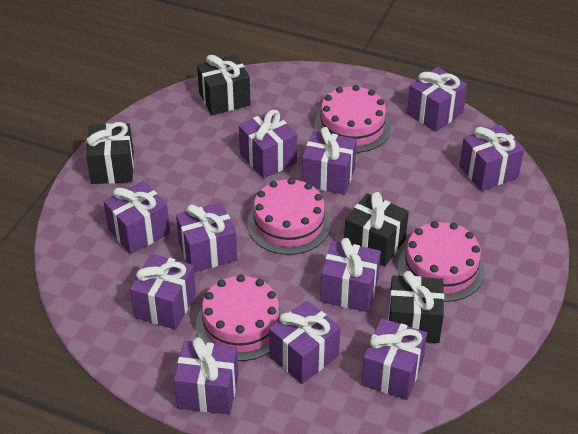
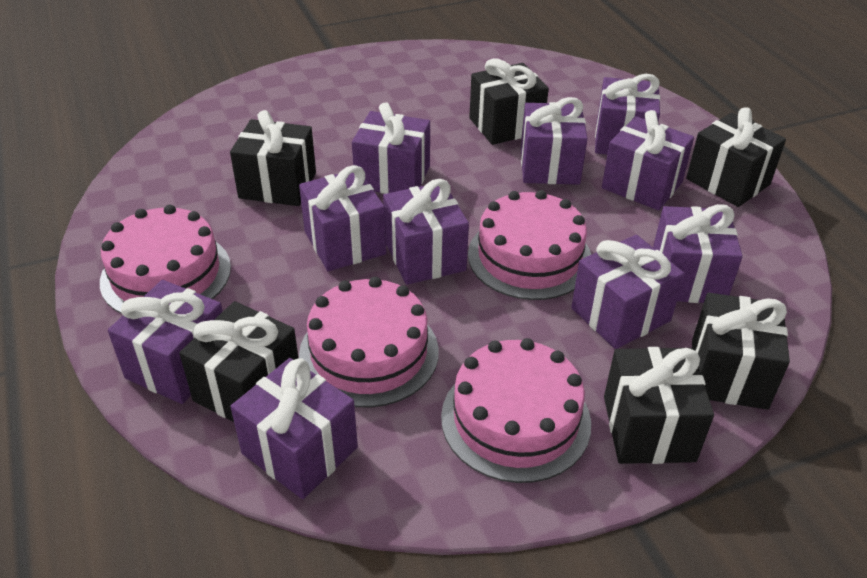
black gift: [86,122,134,184] [197,55,251,115] [344,192,409,266] [388,271,444,343] = 4 -> [179,301,298,422] [230,110,316,206] [469,58,549,145] [604,347,714,464] [686,107,786,207] [692,293,790,410] = 6
purple gift: [103,181,170,254] [130,254,196,330] [174,337,238,414] [176,202,237,273] [239,110,297,178] [269,300,340,384] [302,127,357,195] [320,238,381,312] [361,318,427,400] [407,67,467,132] [459,125,524,191] = 11 -> [108,280,223,404] [230,358,358,499] [299,165,386,271] [352,102,430,194] [383,179,469,285] [521,97,588,185] [571,235,685,349] [595,74,660,155] [602,110,694,210] [653,204,743,303] = 10

